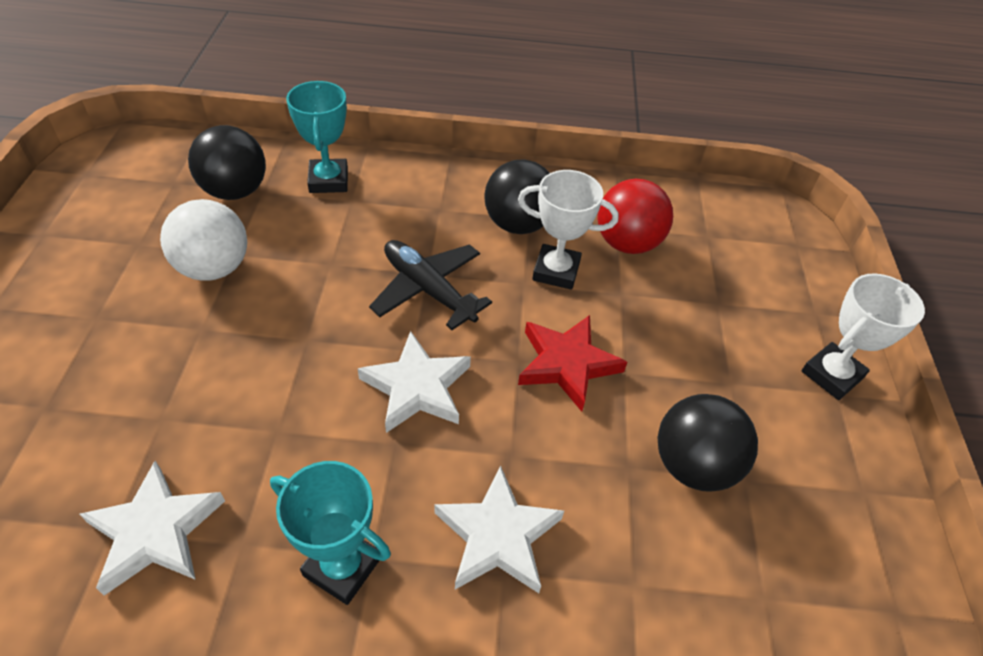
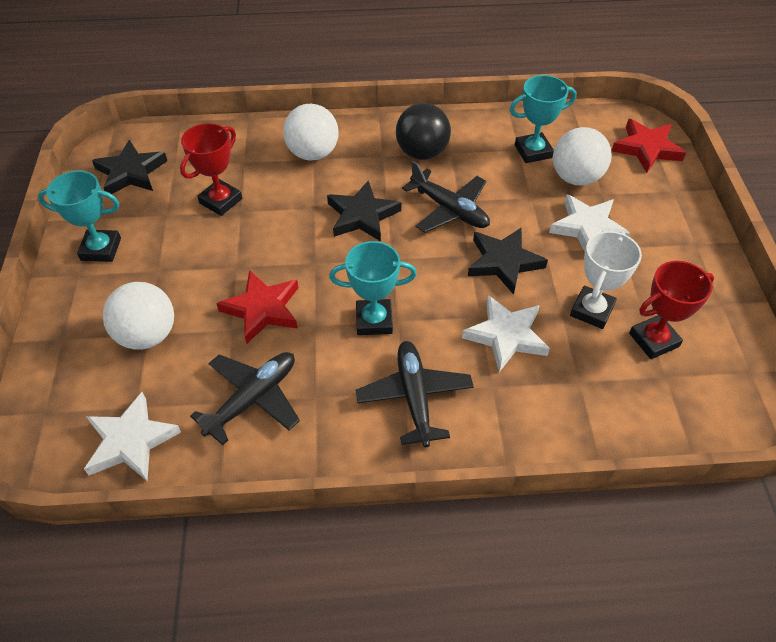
black ball: [188,125,266,200] [484,159,550,234] [658,394,758,492] = 3 -> [396,103,451,160] = 1
black plane: [369,240,492,330] = 1 -> [190,352,300,445] [356,341,474,447] [402,161,490,233] = 3
black star: none = 0 -> [92,140,167,194] [327,180,401,242] [468,227,548,295] = 3
red ball: [597,179,673,254] = 1 -> none = 0
red star: [518,315,627,412] = 1 -> [216,270,298,344] [612,119,686,173] = 2
red trophy: none = 0 -> [180,123,242,216] [629,261,714,359] = 2
turquoise trophy: [270,461,391,605] [286,81,348,193] = 2 -> [38,171,121,262] [329,241,417,335] [510,75,576,163] = 3
white ball: [160,199,247,280] = 1 -> [103,282,174,350] [283,104,339,161] [553,127,612,186] = 3
white trophy: [518,170,619,290] [801,273,925,400] = 2 -> [570,231,642,329] = 1

